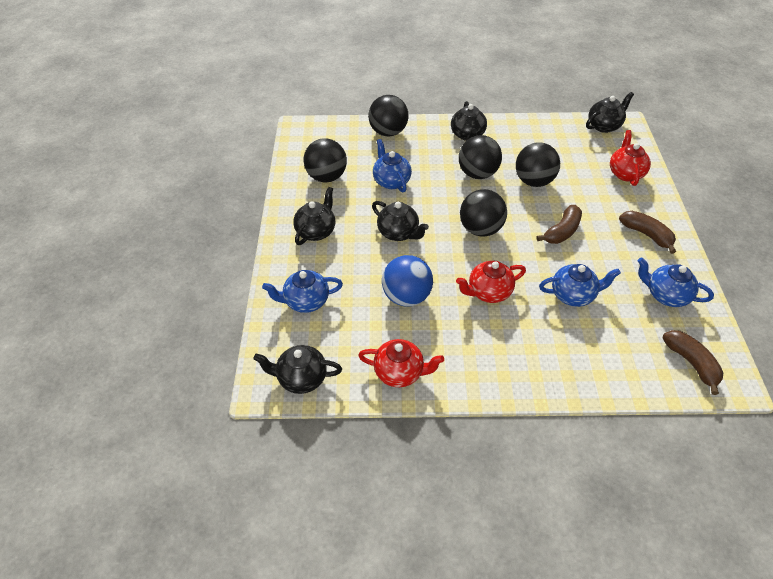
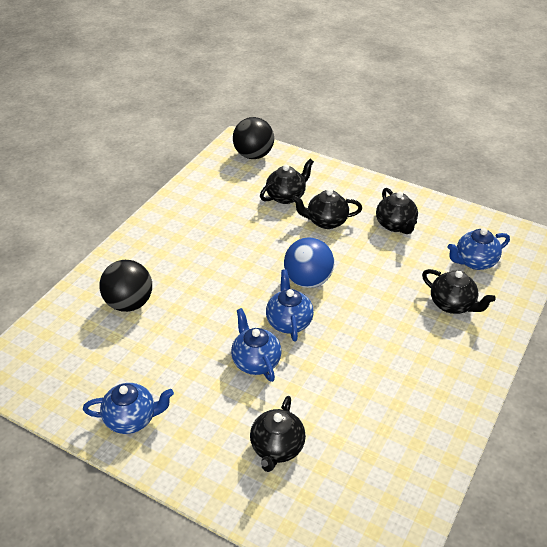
black ball: [304,138,347,183] [368,95,409,136] [459,135,502,179] [460,189,507,237] [516,142,560,187] = 5 -> [99,260,152,312] [233,117,274,159] = 2
brown banana: [537,205,582,244] [619,211,676,254] [663,330,723,395] = 3 -> none = 0
red teapot: [358,339,444,387] [456,261,526,303] [610,130,651,186] = 3 -> none = 0

